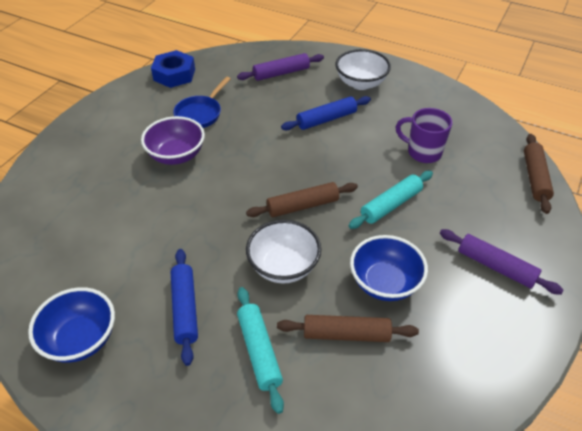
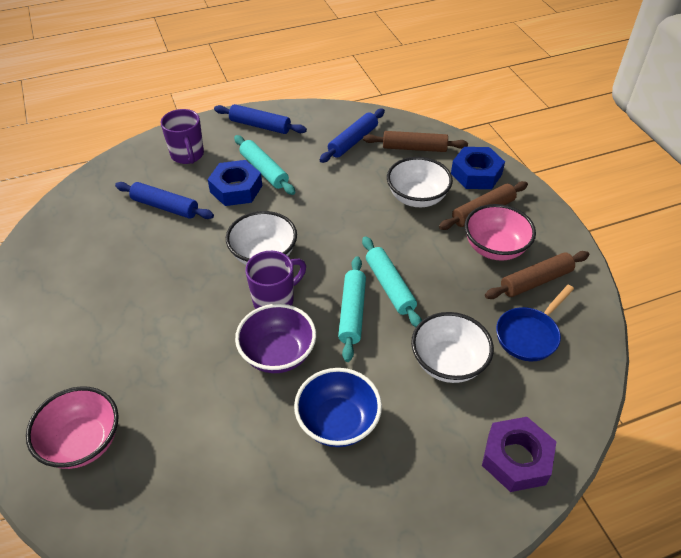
blue bowl: [28,287,115,363] [350,235,428,301] = 2 -> [294,368,382,447] = 1
blue nut: [151,50,195,88] = 1 -> [208,160,262,206] [451,147,505,189] = 2
blue rolling pin: [171,249,198,366] [281,96,371,130] = 2 -> [115,182,214,219] [214,104,307,134] [319,109,385,163] = 3
pink bowl: none = 0 -> [26,386,119,469] [465,204,536,261] = 2
purple mug: [395,108,452,163] = 1 -> [160,109,204,164] [245,251,306,309] = 2
purple nut: none = 0 -> [482,417,556,492] = 1
purple rolling pin: [237,53,324,81] [440,229,563,295] = 2 -> none = 0
turquoise rolling pin: [237,287,284,414] [348,171,433,229] = 2 -> [234,135,295,195] [338,256,366,362] [362,236,422,327] = 3
white bowl: [246,220,321,283] [336,49,391,90] = 2 -> [226,211,297,265] [387,157,453,207] [411,312,494,383] = 3

